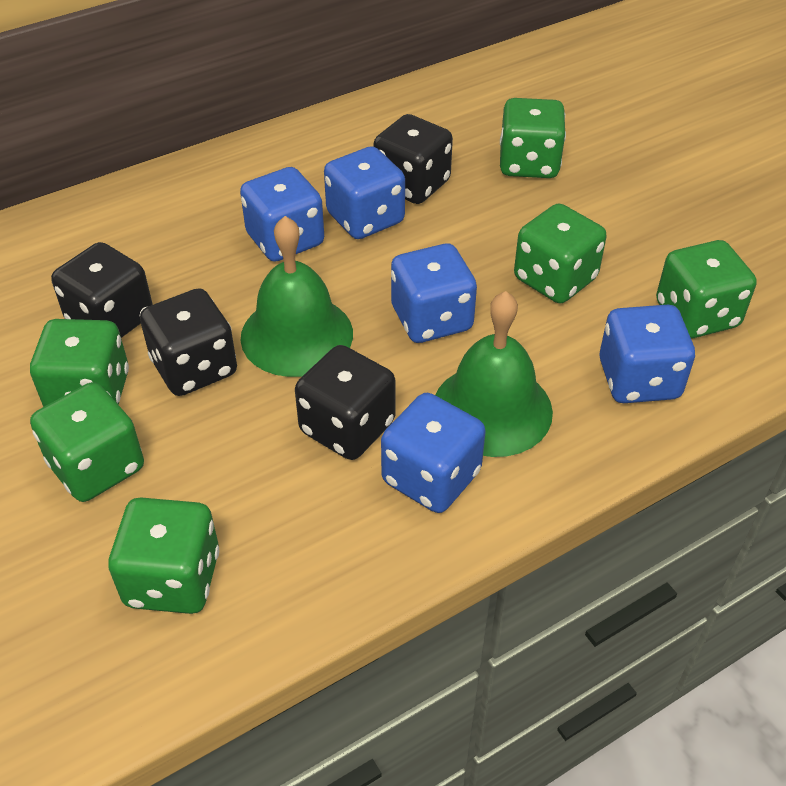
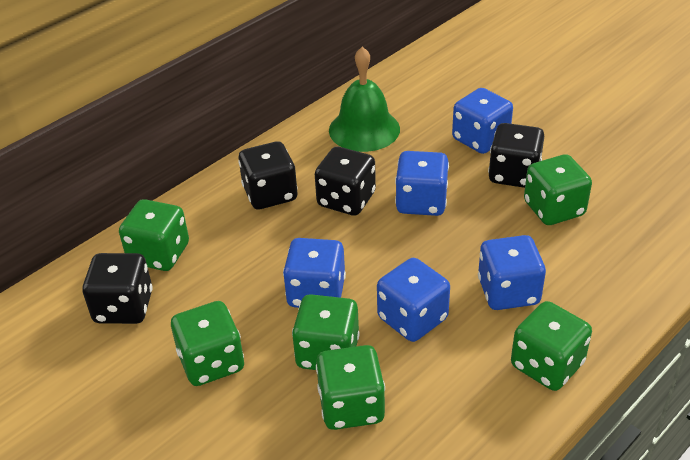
green bell: [240,216,353,377] [435,291,553,457] = 2 -> [329,47,400,152] = 1

